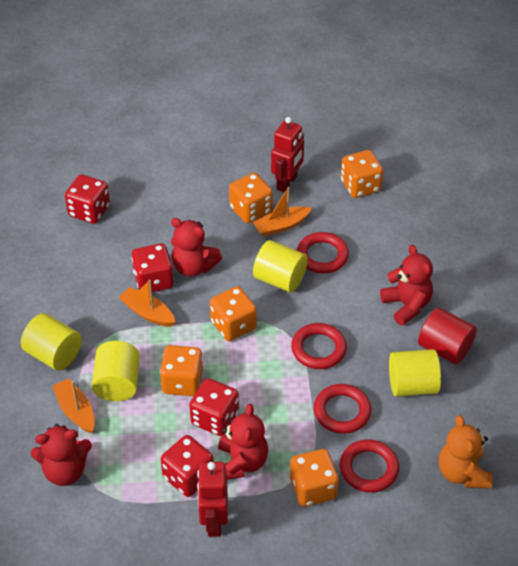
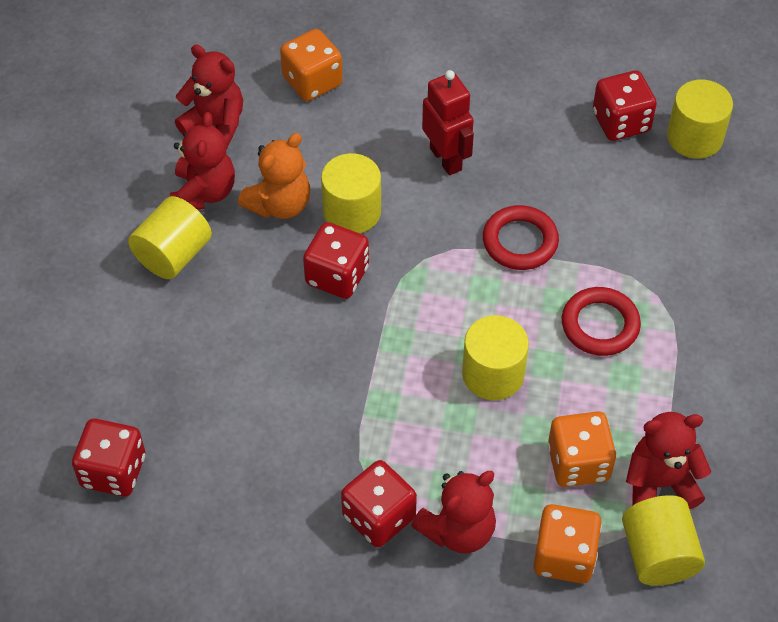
orange boat: [52,378,95,433] [119,280,175,327] [253,187,312,236] = 3 -> none = 0
orange dice: [160,345,203,396] [210,286,257,341] [229,173,273,223] [290,449,339,507] [341,150,383,198] = 5 -> [280,29,343,101] [533,504,602,584] [548,411,616,487] = 3
red cylinder: [418,307,477,365] = 1 -> none = 0
red ring: [291,323,347,369] [297,232,349,273] [314,384,371,434] [340,439,399,493] = 4 -> [483,205,559,270] [562,287,641,356] = 2
red robot: [197,462,228,537] [271,117,304,193] = 2 -> [422,70,474,175] = 1
yellow cylinder: [21,313,82,371] [92,341,140,401] [253,240,308,292] [389,349,441,397] = 4 -> [128,196,212,279] [321,153,381,234] [462,315,529,400] [622,495,705,586] [667,80,733,159] = 5

